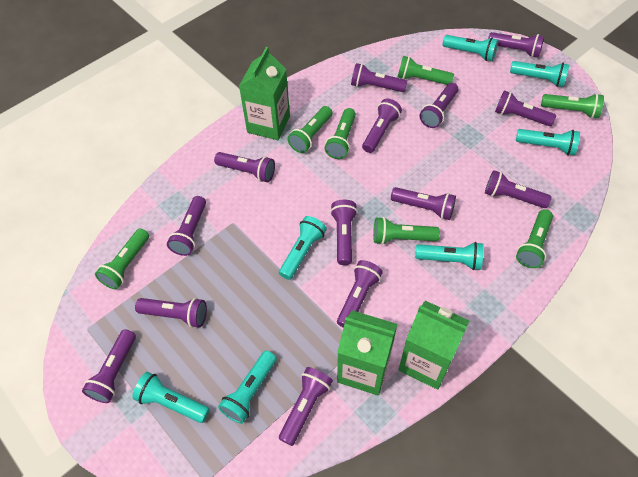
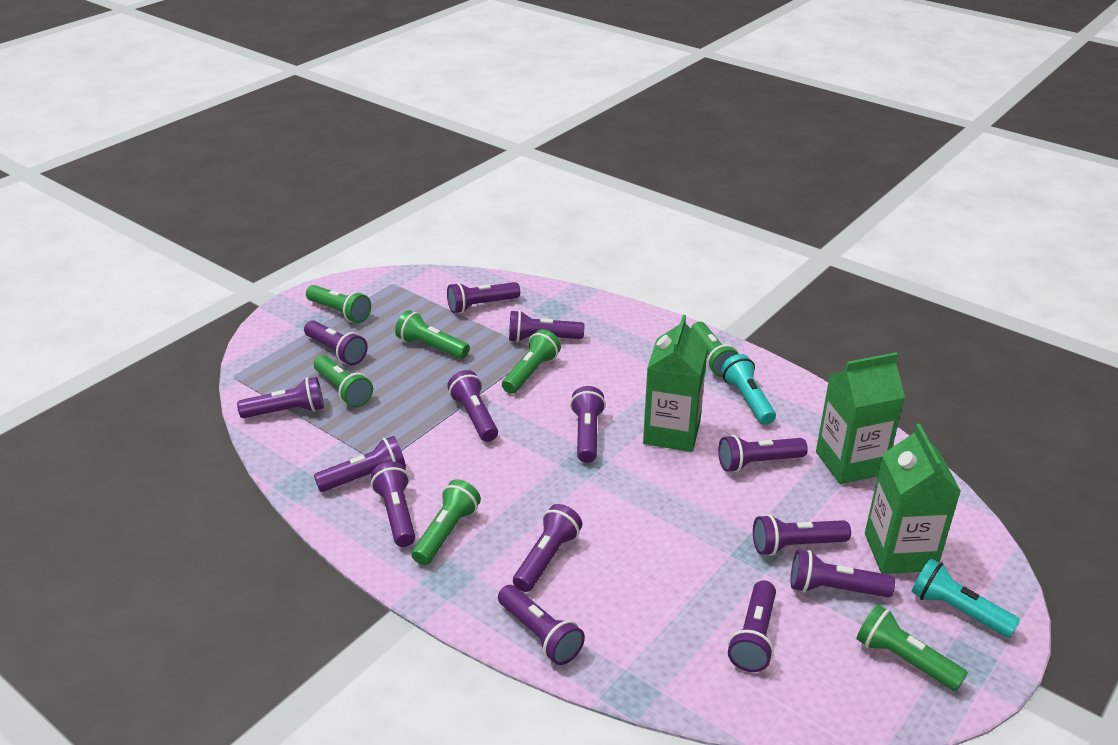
turquoise flashlight: [132,372,210,423] [218,351,277,424] [279,216,327,280] [415,242,484,270] [443,35,498,61] [510,61,569,87] [516,129,580,155] = 7 -> [721,354,776,425] [912,558,1020,638] = 2

